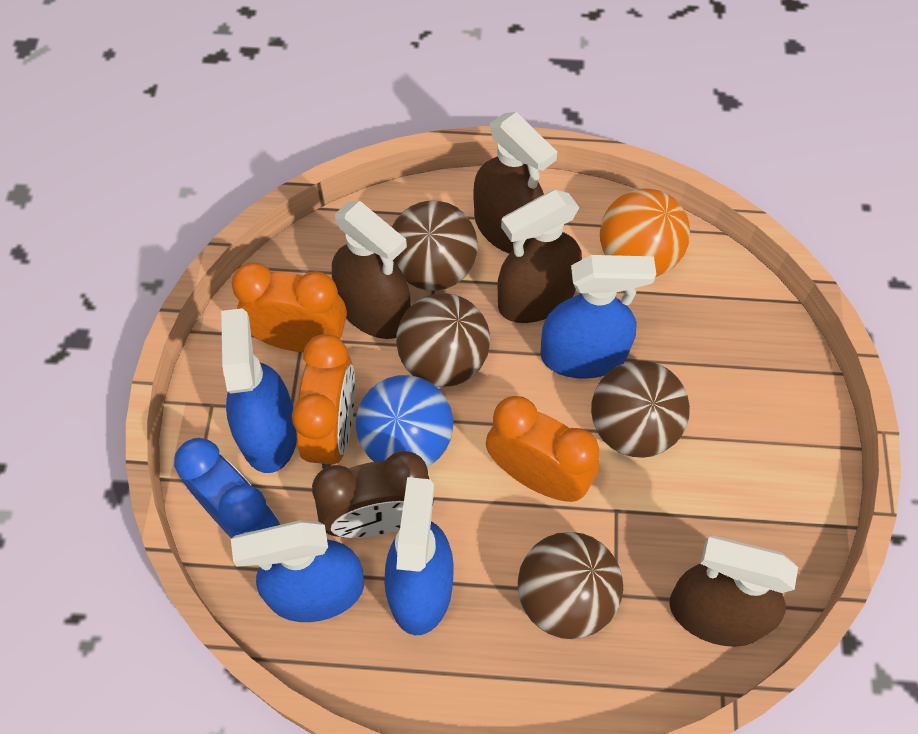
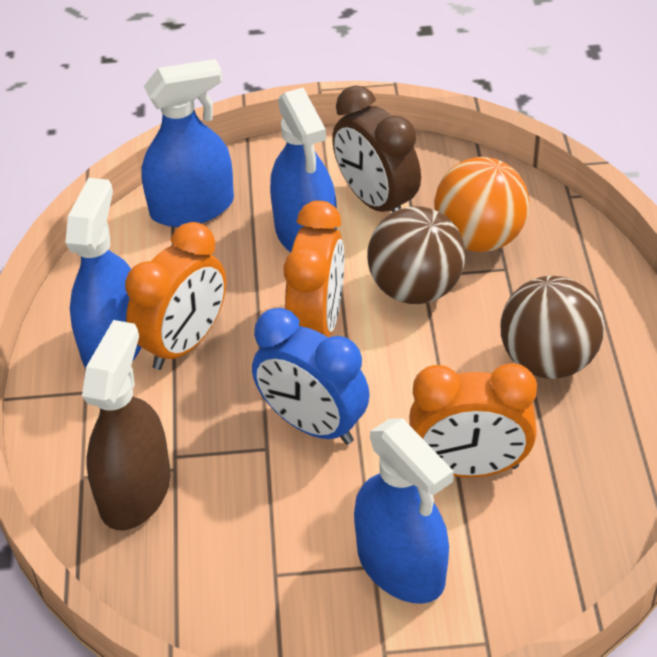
blue ball: [356,375,453,467] = 1 -> none = 0
brown ball: [392,200,478,291] [396,293,490,387] [518,532,623,639] [591,361,690,458] = 4 -> [367,206,465,304] [501,276,604,379] = 2
brown spray bottle: [332,201,411,339] [474,112,557,254] [497,190,582,323] [670,536,798,647] = 4 -> [82,320,171,530] = 1

